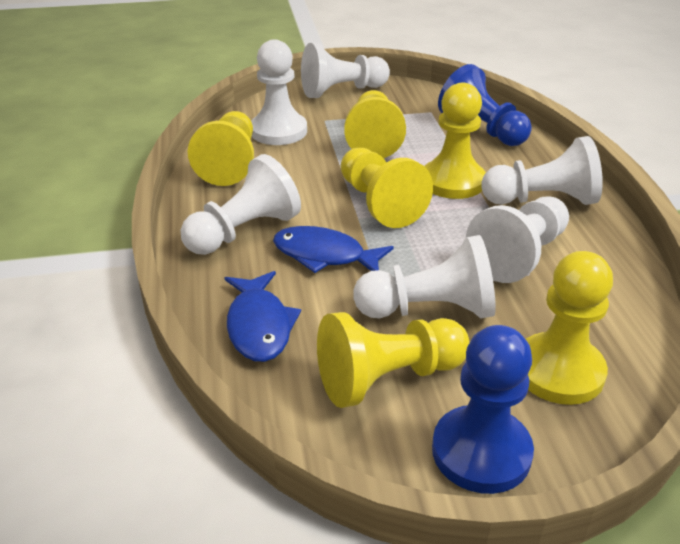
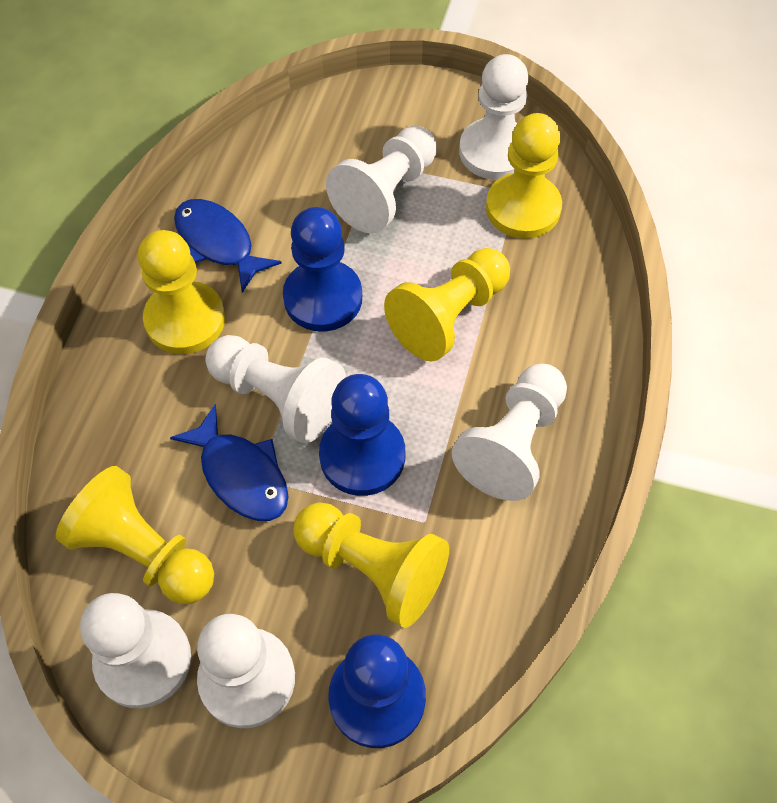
blue pawn: [432,325,534,494] [438,64,532,146] = 2 -> [283,207,362,332] [319,374,405,496] [328,635,426,748] = 3
yellow pawn: [188,111,254,186] [317,312,470,408] [341,148,433,228] [344,90,406,158] [424,83,486,199] [526,251,613,405] = 6 -> [56,466,214,604] [138,230,225,354] [293,502,449,628] [384,248,510,361] [486,113,562,239] = 5

